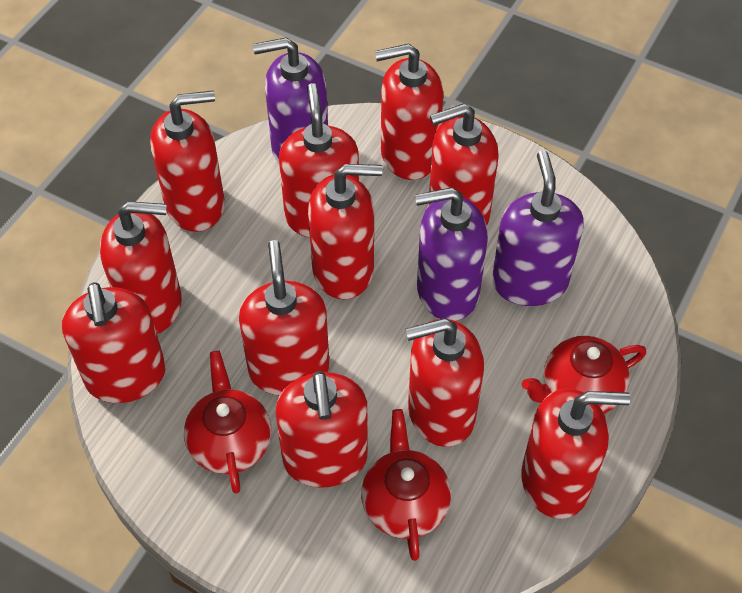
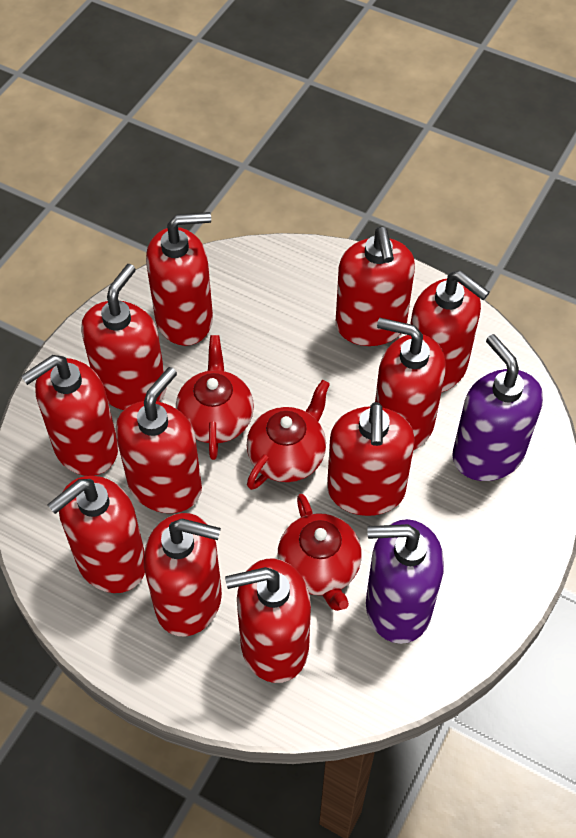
purple soap dispenser: [253,37,328,163] [415,187,488,321] [492,150,584,306] = 3 -> [366,519,444,644] [452,334,543,481] = 2

